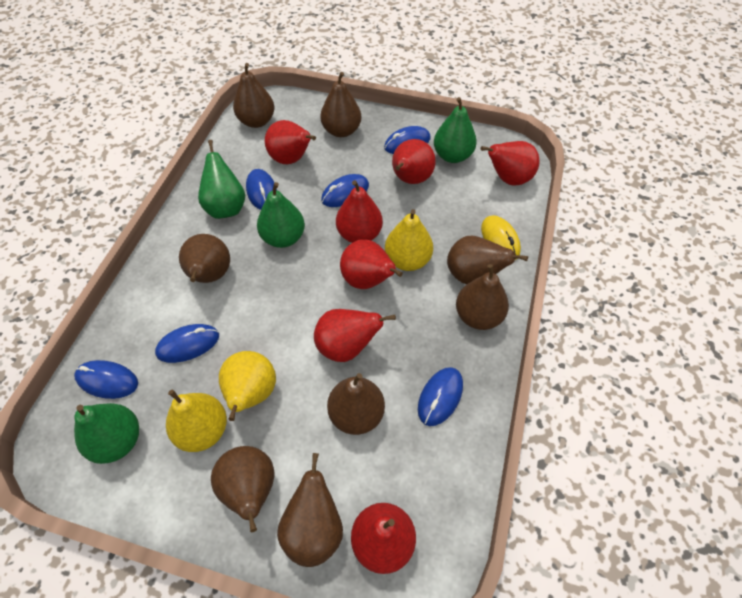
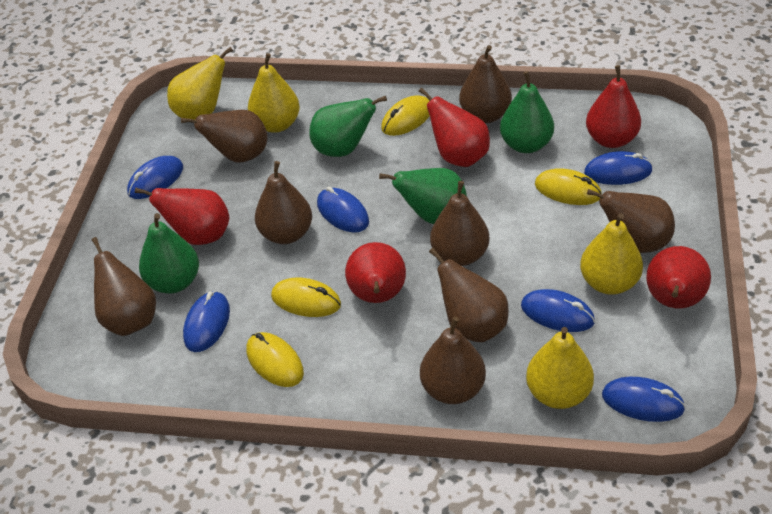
red pear: [265,120,316,164] [314,309,396,362] [336,180,383,243] [340,239,403,289] [351,503,416,574] [392,139,436,184] [481,141,539,185] = 7 -> [135,188,229,245] [345,242,406,303] [419,87,490,167] [586,65,641,148] [646,246,711,308] = 5
yellow mouse: [481,215,521,260] = 1 -> [247,332,304,387] [271,277,341,317] [381,95,430,136] [535,168,602,205] = 4
yellow pear: [166,389,227,452] [219,351,276,421] [385,209,433,271] = 3 -> [167,47,233,120] [248,53,300,133] [526,327,594,409] [580,213,643,295] = 4

